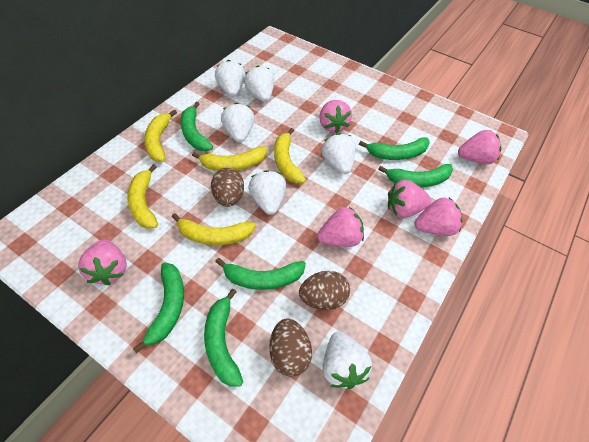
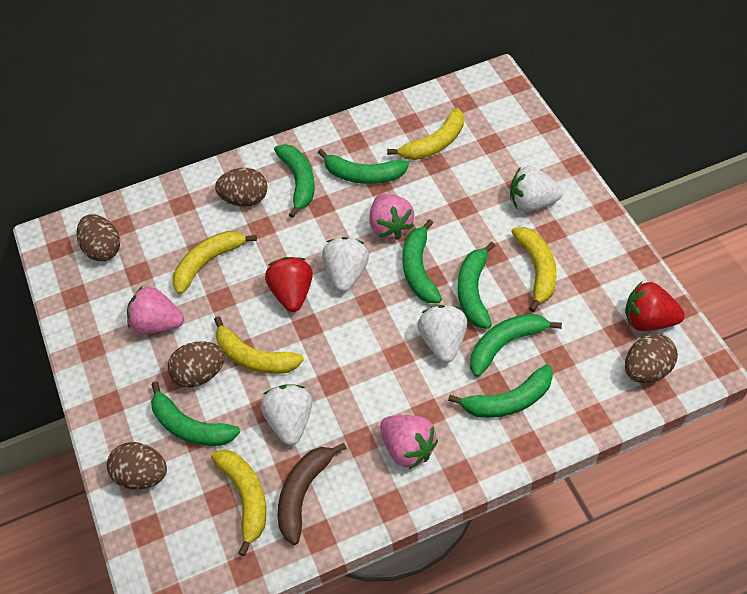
brown banana: none = 0 -> [278,443,347,545] = 1
brown egg: [211,168,244,207] [269,318,312,377] [299,271,350,310] = 3 -> [77,214,120,261] [107,442,167,490] [168,341,225,388] [215,168,267,207] [625,334,678,383] = 5
green banana: [133,263,184,353] [180,102,213,151] [204,289,243,387] [215,258,306,290] [359,137,430,160] [378,164,453,187] = 6 -> [151,381,240,446] [274,144,315,218] [318,149,409,184] [402,219,442,303] [448,364,553,418] [458,242,495,329] [470,313,562,377] = 7
pink strawberry: [78,239,127,285] [317,207,364,247] [319,100,352,134] [388,180,431,218] [415,198,463,236] [458,130,502,164] = 6 -> [127,286,184,334] [370,194,414,240] [380,415,438,469] = 3
red strawberry: none = 0 -> [265,257,313,312] [625,282,685,331] = 2
white strawberry: [215,60,245,97] [221,103,254,142] [244,66,274,102] [248,170,286,215] [321,133,356,174] [323,331,372,389] = 6 -> [261,385,312,445] [322,237,369,292] [417,305,467,363] [510,166,563,212] = 4

